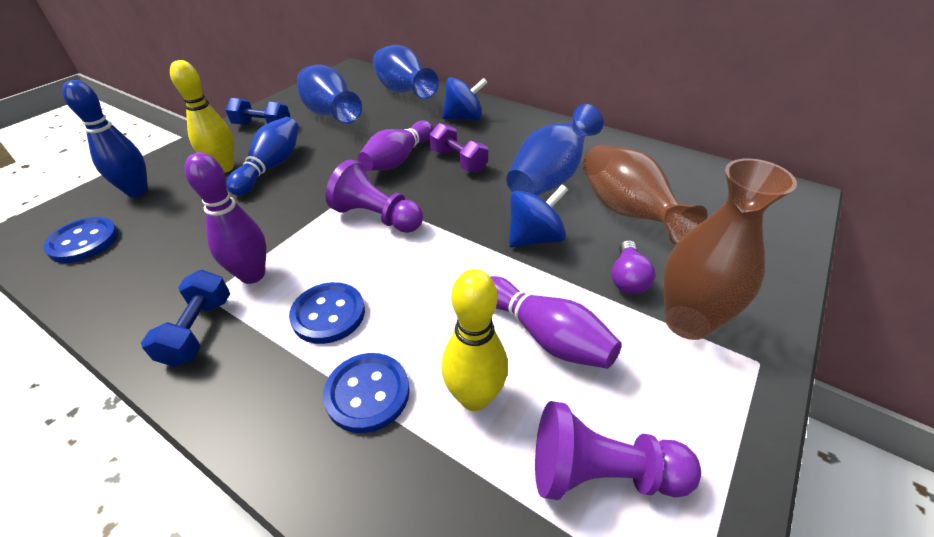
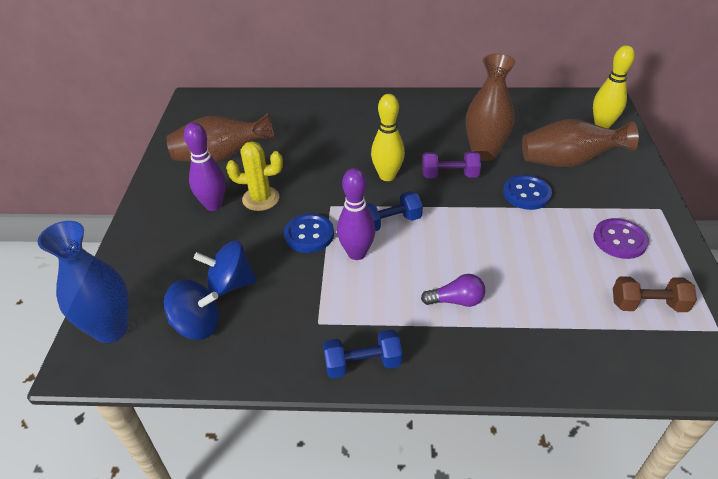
blue bowling pin: [62,80,148,197] [227,117,299,196] = 2 -> none = 0
blue button: [43,217,118,263] [289,282,365,344] [323,353,410,433] = 3 -> [284,214,334,253] [503,175,552,210] = 2
blue vase: [297,64,362,124] [373,45,439,99] [506,104,604,196] = 3 -> [38,221,129,343] = 1
brown dumbbell: none = 0 -> [613,277,697,312] = 1
brown vase: [582,145,708,245] [663,158,797,340] = 2 -> [166,113,275,162] [466,54,515,161] [522,119,639,167] = 3
purple bowling pin: [184,152,266,284] [358,120,434,171] [491,276,622,369] = 3 -> [184,122,226,211] [337,168,375,260] = 2
purple button: none = 0 -> [593,218,649,259] = 1
purple pawn: [325,159,423,233] [535,401,701,500] = 2 -> none = 0
yellow cactus: none = 0 -> [226,141,283,211] = 1

